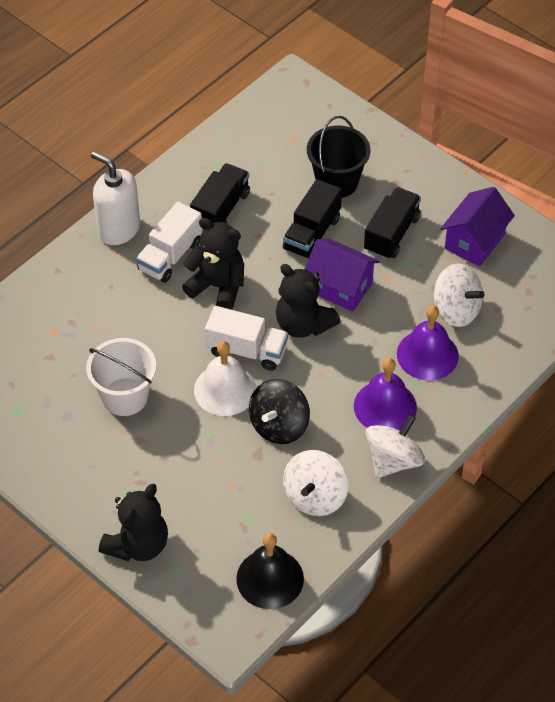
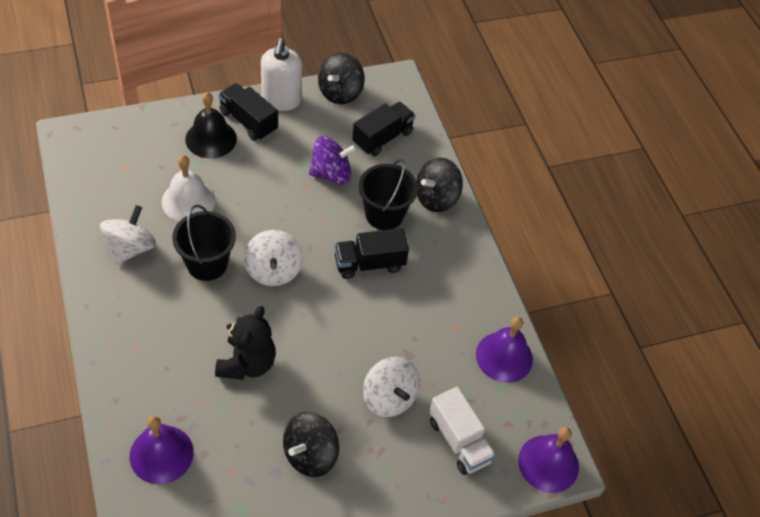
black bucket: [307,116,370,198] = 1 -> [172,205,236,281] [359,159,418,230] = 2
black spinning top: [249,379,310,444] = 1 -> [283,412,339,477] [318,53,365,104] [416,158,463,212] = 3
black teddy bear: [99,484,168,561] [182,218,244,310] [276,264,341,338] = 3 -> [215,306,276,380] = 1
purple bell: [354,358,417,431] [397,306,459,380] = 2 -> [130,416,194,484] [476,316,533,383] [518,427,579,493] = 3
purple house: [305,239,380,312] [440,187,515,266] = 2 -> none = 0
purple spinning top: none = 0 -> [309,136,357,185] = 1
white bucket: [86,338,156,416] = 1 -> none = 0
white truck: [136,202,202,283] [205,306,288,371] = 2 -> [429,387,496,475] = 1

